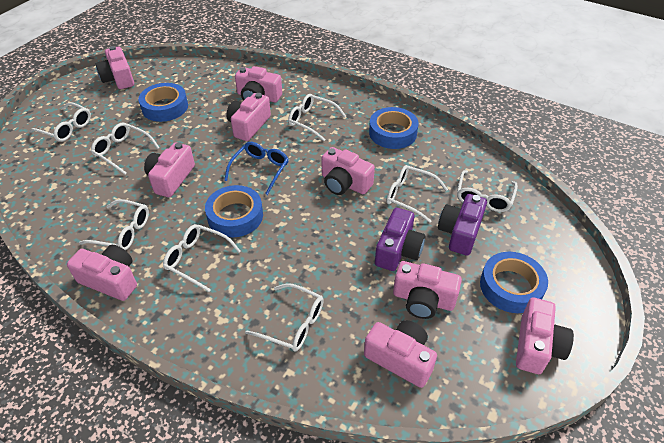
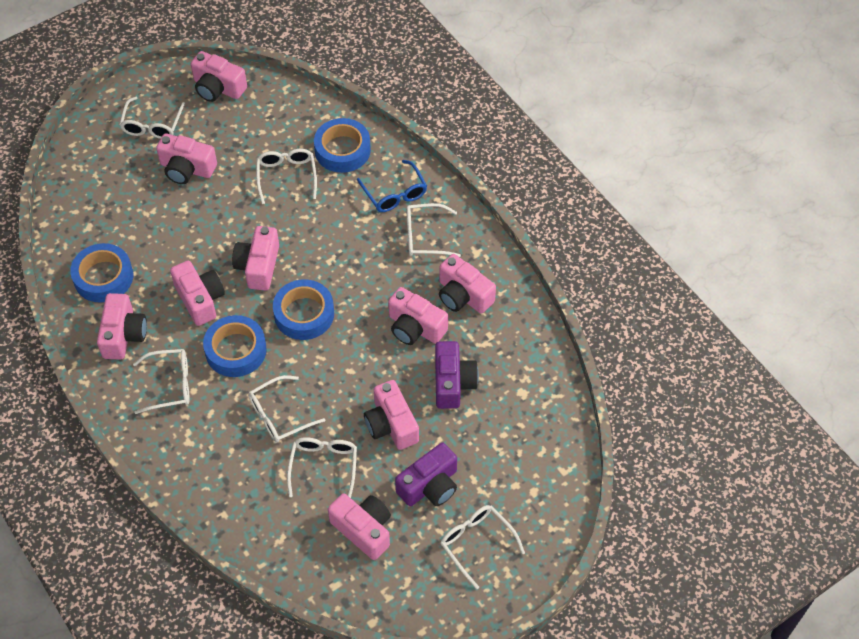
white glasses: [29,102,91,142] [79,199,149,251] [91,122,160,175] [163,224,241,292] [245,283,324,351] [288,94,346,141] [386,165,448,223] [457,170,518,212] = 8 -> [119,97,185,139] [133,349,190,414] [249,375,326,442] [256,149,317,204] [287,437,357,498] [406,203,461,257] [440,505,525,589] = 7

